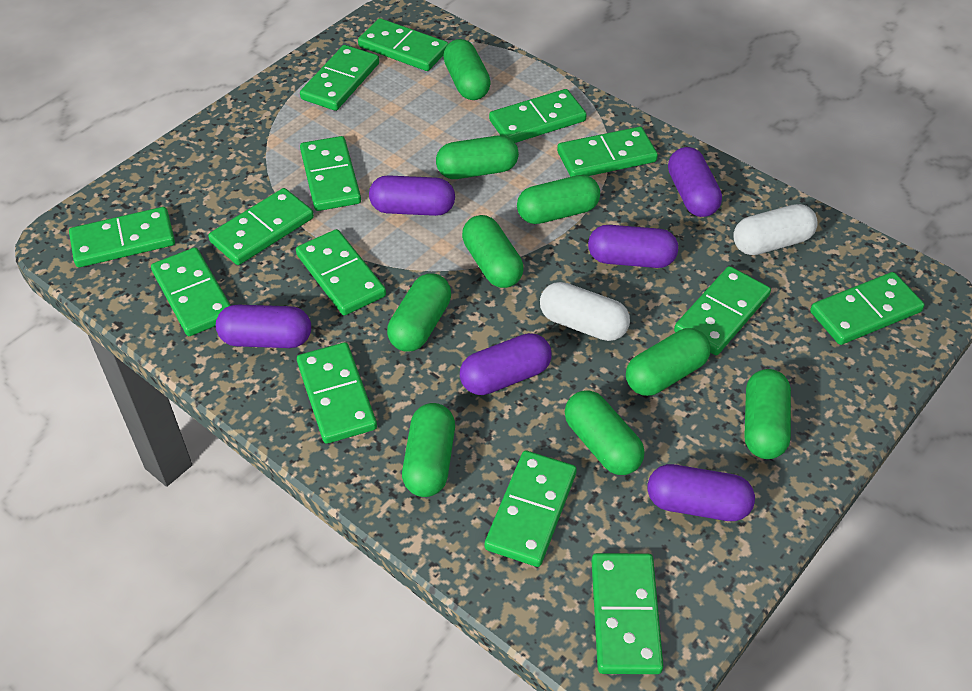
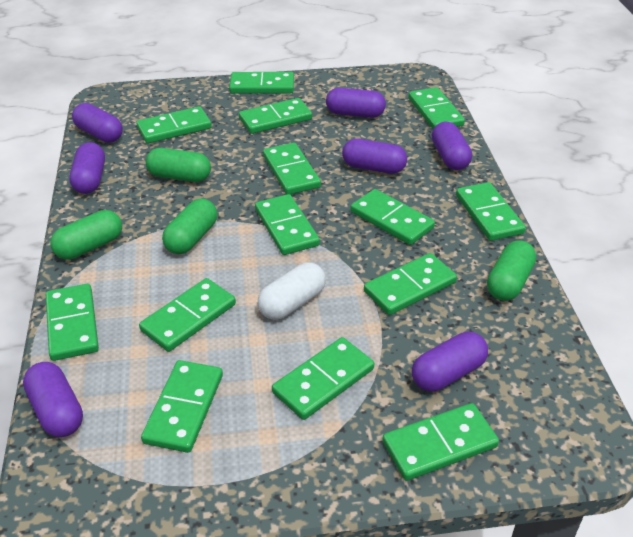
green capsule: [387,273,451,351] [402,403,455,497] [436,135,519,179] [443,39,491,100] [462,215,523,288] [517,175,600,224] [565,390,644,475] [626,328,711,396] [744,369,791,459] = 9 -> [50,210,122,260] [146,148,211,182] [162,198,217,254] [487,240,536,301] = 4
purple capsule: [216,305,311,348] [369,175,455,216] [460,333,552,395] [588,225,678,268] [648,464,755,521] [668,147,722,217] = 6 -> [23,362,83,437] [69,142,105,194] [72,103,123,143] [326,88,386,118] [342,139,407,174] [412,332,488,391] [432,122,472,170] = 7
white capsule: [540,282,630,341] [733,204,818,255] = 2 -> [257,262,326,320] = 1

